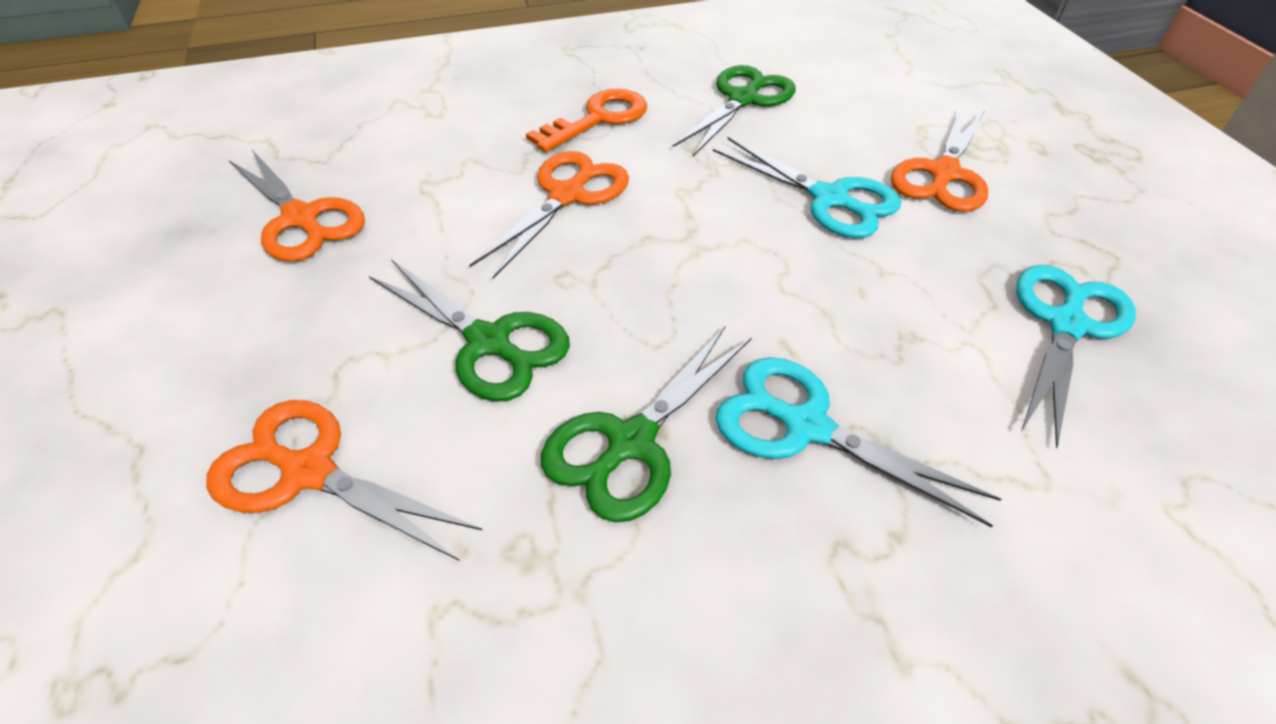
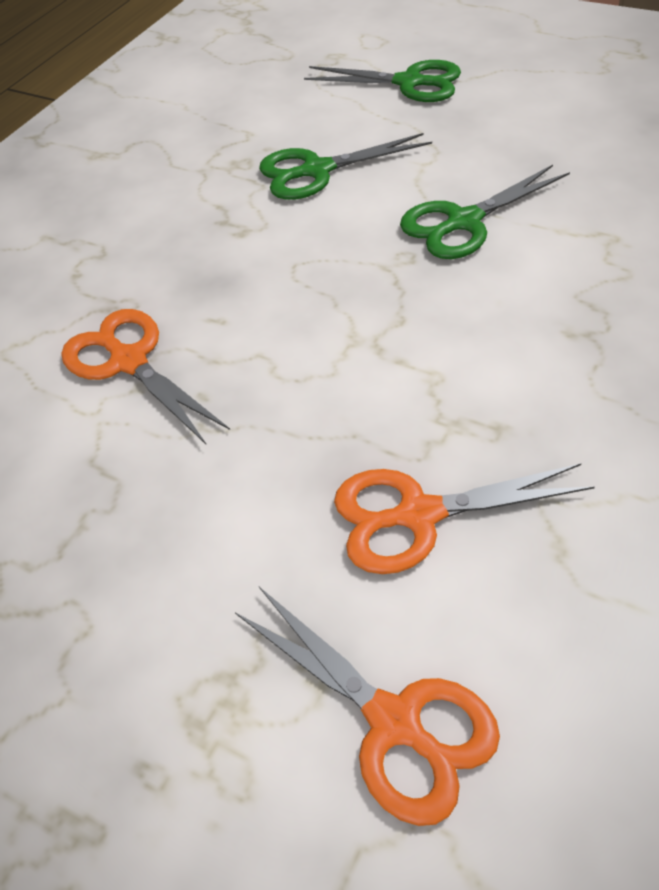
orange key: [526,89,647,152] = 1 -> none = 0
orange scissors: [206,400,482,561] [229,150,365,262] [469,151,629,279] [891,106,988,212] = 4 -> [61,309,230,444] [235,587,500,826] [334,463,595,574] = 3
turquoise scissors: [713,137,901,238] [715,357,1001,527] [1016,265,1136,448] = 3 -> none = 0

